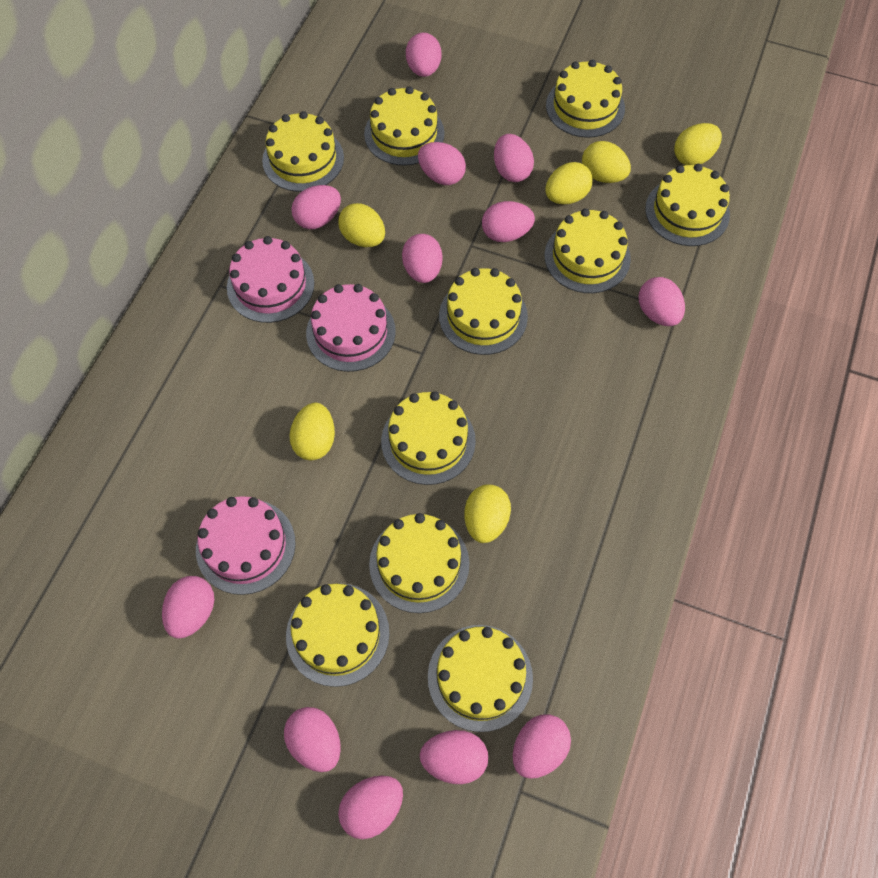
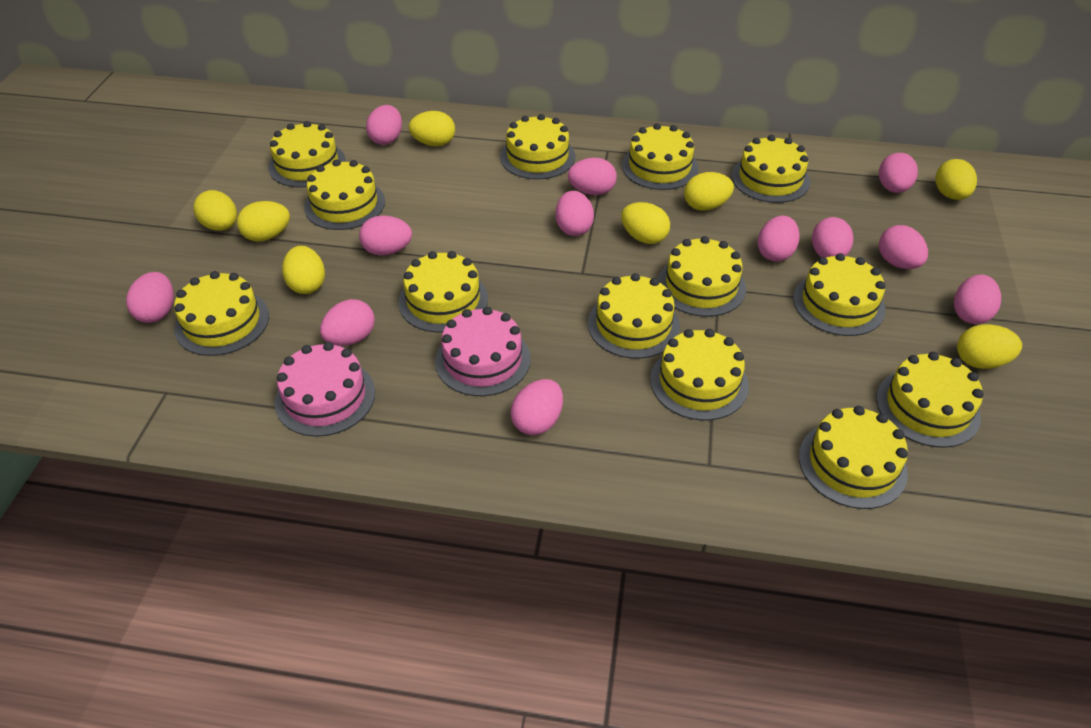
pink cake: [196,496,296,595] [227,236,314,323] [306,284,396,372] = 3 -> [275,342,375,437] [435,307,531,396] = 2
yellow cake: [262,111,344,192] [286,583,390,687] [364,86,445,166] [369,513,469,613] [381,391,476,485] [428,625,533,732] [439,268,528,355] [544,208,631,293] [546,60,625,138] [645,164,730,246] = 10 -> [174,271,269,356] [268,121,346,187] [304,160,385,230] [398,251,488,333] [500,114,575,180] [588,273,680,359] [622,123,698,190] [650,329,749,420] [658,236,746,317] [731,135,810,203] [793,253,885,336] [799,406,908,509] [876,352,984,448] = 13
yellow egg: [290,403,335,460] [338,203,385,247] [464,484,511,543] [545,162,593,204] [582,141,631,183] [674,123,722,165] = 6 -> [193,190,237,231] [237,201,290,242] [282,246,325,294] [409,111,455,146] [621,202,670,244] [684,172,734,211] [935,159,977,200] [957,324,1022,369] = 8

